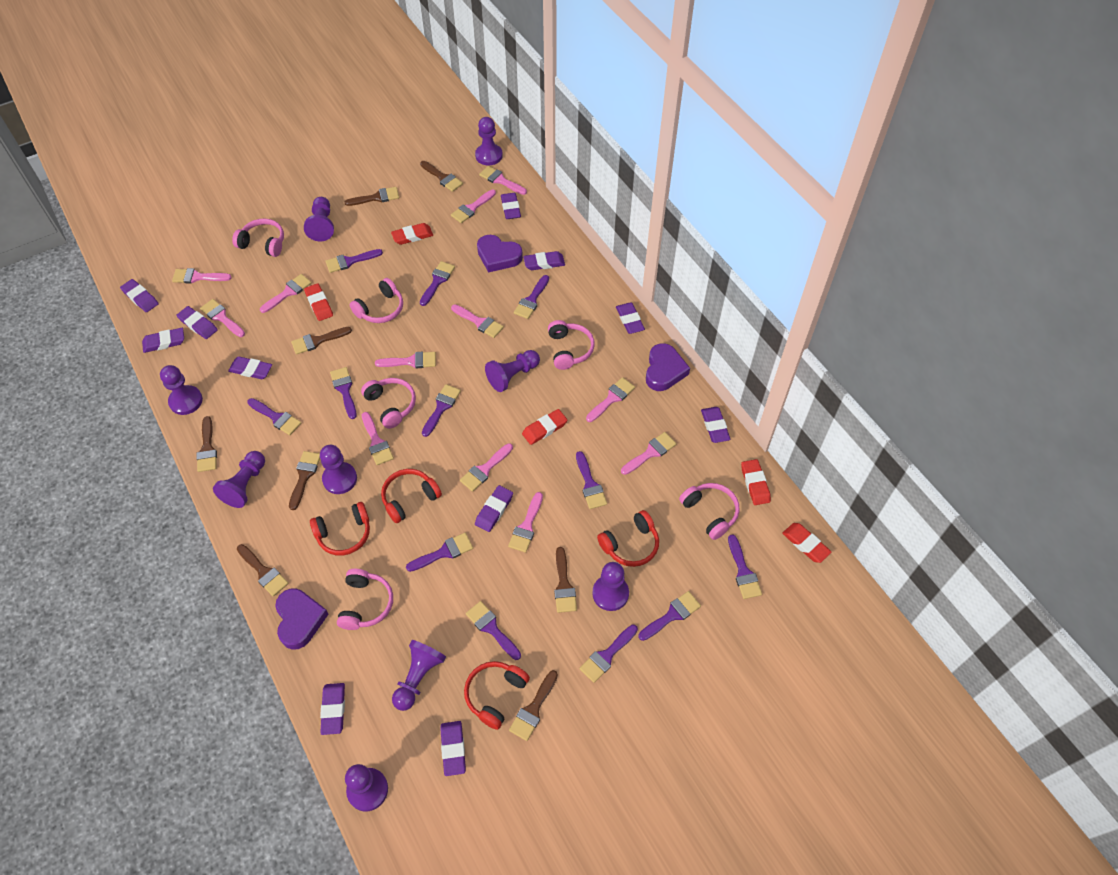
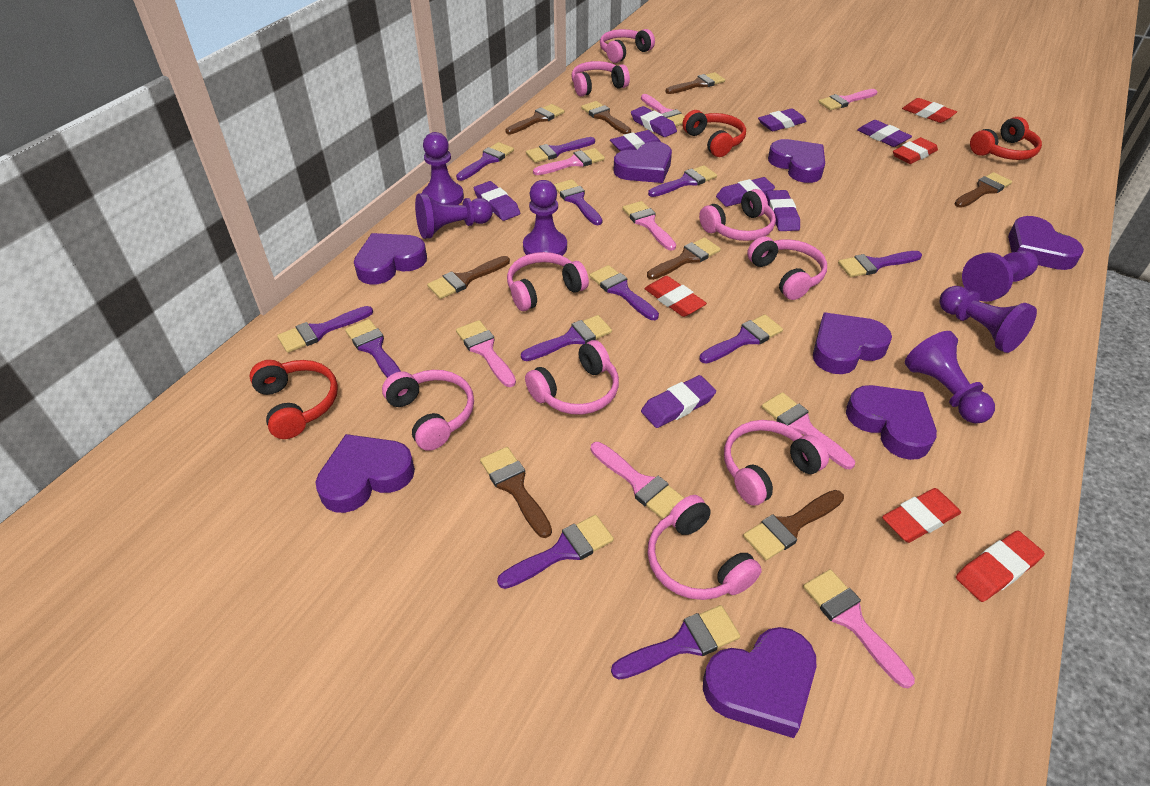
pink brush: [172,268,232,283] [200,299,245,337] [260,274,312,313] [362,412,394,465] [375,352,436,368] [451,190,496,223] [451,304,504,338] [460,443,513,492] [479,166,527,195] [508,492,543,553] [586,377,635,422] [621,432,677,475] = 12 -> [456,320,516,387] [533,148,605,175] [591,442,684,519] [622,201,676,251] [641,94,685,126] [762,392,855,469] [803,569,915,689] [818,89,877,110] = 8
pink headphones: [232,219,284,257] [337,569,393,630] [350,278,403,323] [361,378,416,429] [548,320,595,370] [679,483,739,540] = 6 -> [382,370,474,451] [507,252,589,311] [525,340,619,415] [572,61,630,97] [600,29,655,63] [647,495,762,600] [699,189,776,241] [724,420,829,506] [747,236,827,300] = 9
purple eraser: [120,279,159,312] [142,328,184,353] [176,306,218,339] [228,356,272,379] [320,683,345,735] [440,721,466,776] [475,485,513,532] [501,193,521,219] [523,251,565,270] [616,302,645,334] [701,407,731,443] = 11 -> [474,181,520,221] [610,130,661,152] [631,106,677,137] [641,375,716,428] [716,177,775,207] [758,108,806,131] [766,190,800,231] [857,120,912,147] = 8
purple heart: [275,589,329,649] [477,235,523,272] [646,343,690,391] = 3 -> [316,434,415,513] [354,233,427,284] [614,141,672,183] [703,627,816,738] [768,139,825,183] [813,313,892,374] [846,385,937,460] [1008,216,1084,270] = 8
purple pawn: [160,365,203,415] [213,451,265,508] [304,197,334,242] [320,445,357,494] [345,764,388,811] [392,640,446,711] [475,117,503,165] [485,350,540,392] [592,562,629,611] = 9 -> [415,193,493,239] [422,132,464,205] [523,180,567,256] [905,331,995,424] [940,286,1037,353] [962,250,1038,302] = 6
red headphones: [310,502,370,556] [381,469,442,523] [464,661,530,730] [597,510,659,567] = 4 -> [249,360,338,439] [682,110,746,157] [970,117,1042,160] = 3

